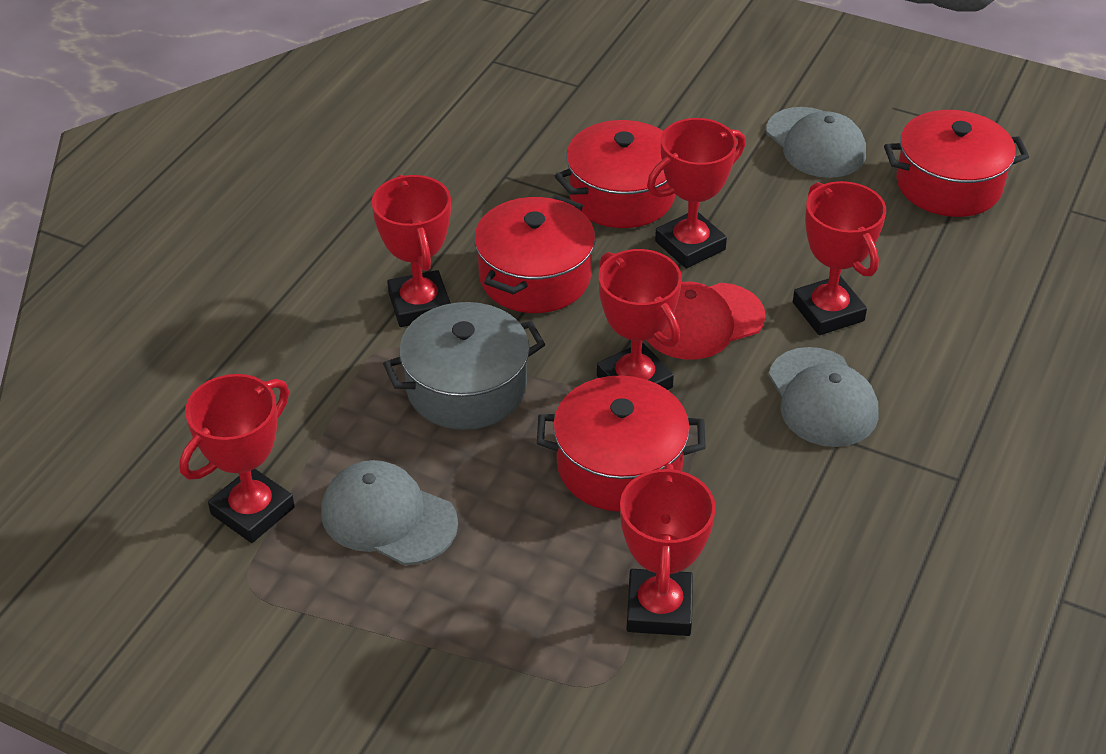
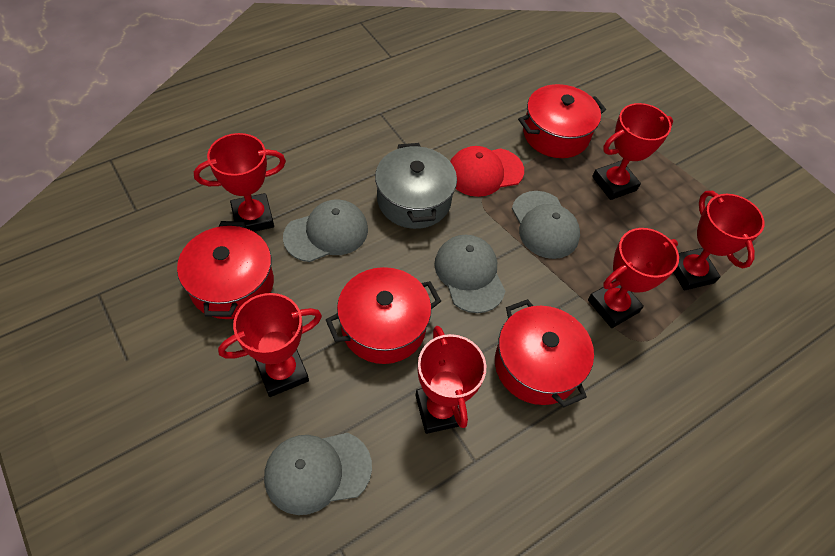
grey cap: [321,460,458,565] [766,107,866,178] [768,347,879,447] = 3 -> [264,433,372,515] [283,200,368,262] [434,235,505,313] [512,191,580,259] = 4

